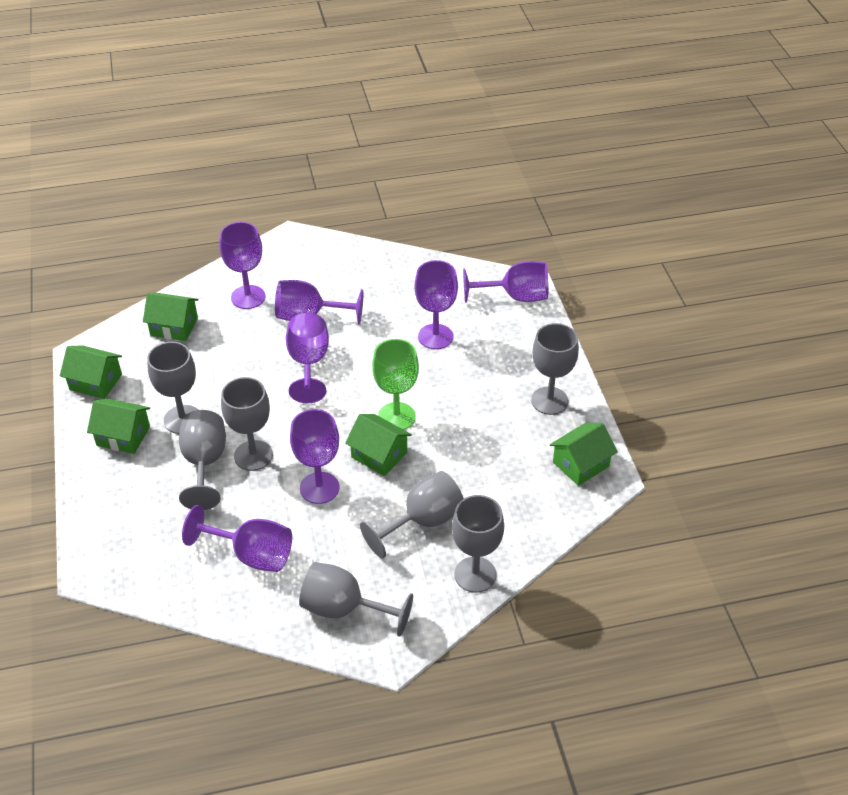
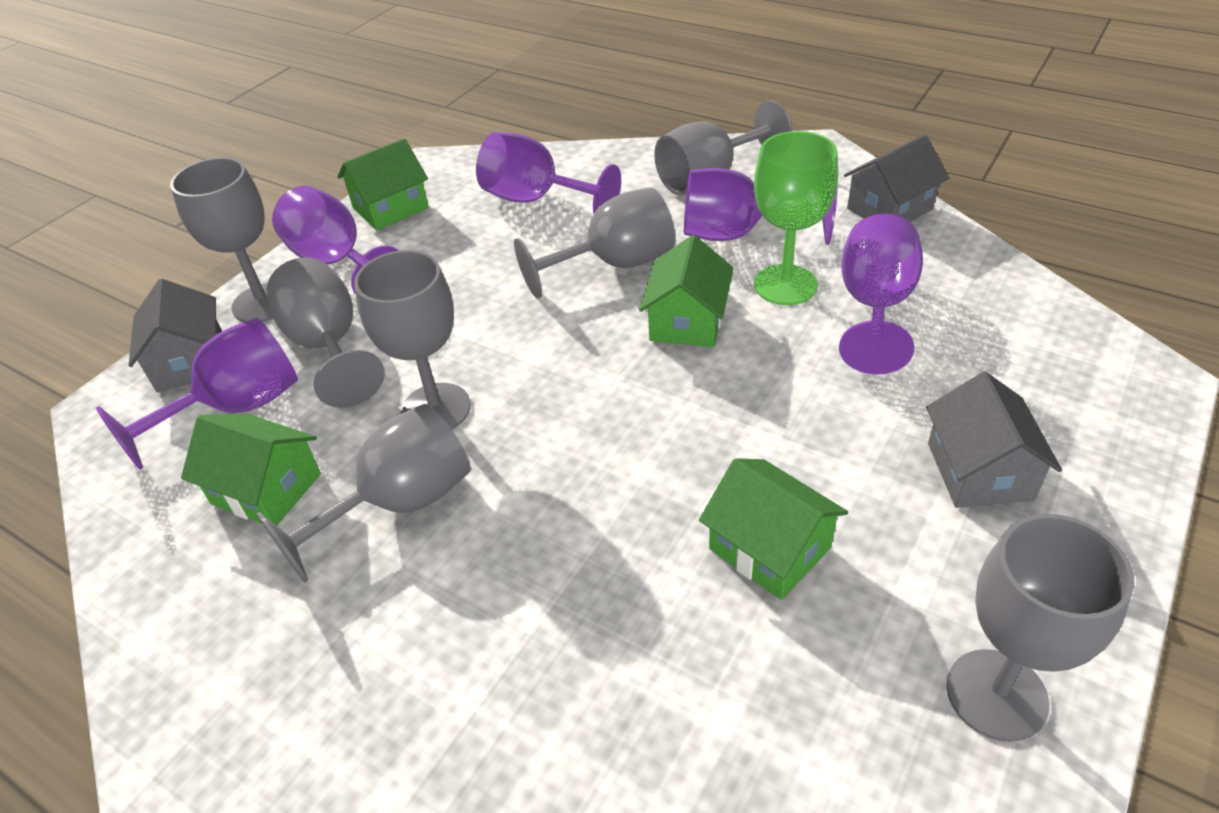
green house: [60,345,122,399] [87,399,150,454] [143,293,199,341] [345,414,412,476] [550,423,618,486] = 5 -> [181,413,321,526] [337,138,429,230] [639,235,734,347] [699,458,848,600] = 4
grey house: none = 0 -> [128,279,222,392] [844,135,949,222] [926,372,1062,508] = 3
purple goblet: [182,505,292,572] [219,222,265,309] [275,280,363,325] [286,313,329,403] [290,409,340,504] [414,260,458,349] [463,261,549,303] = 7 -> [96,318,298,470] [272,186,399,295] [476,132,621,214] [684,168,838,245] [839,214,923,375] = 5

